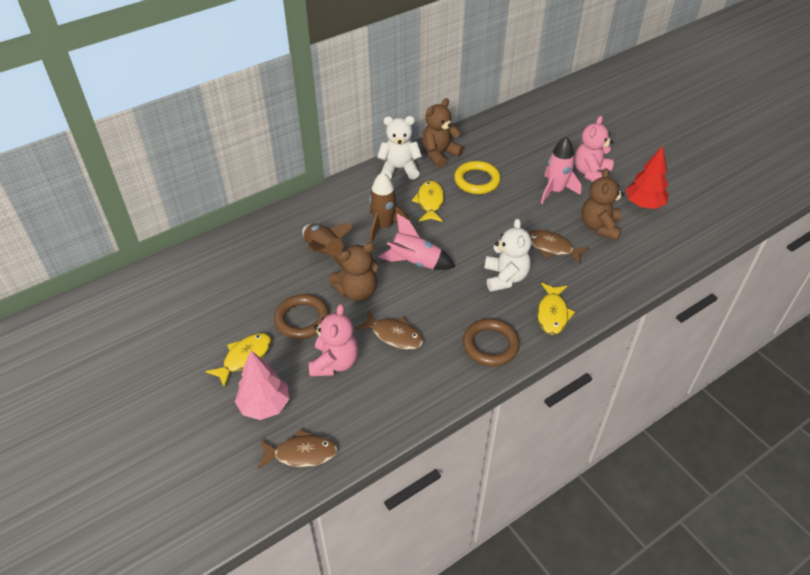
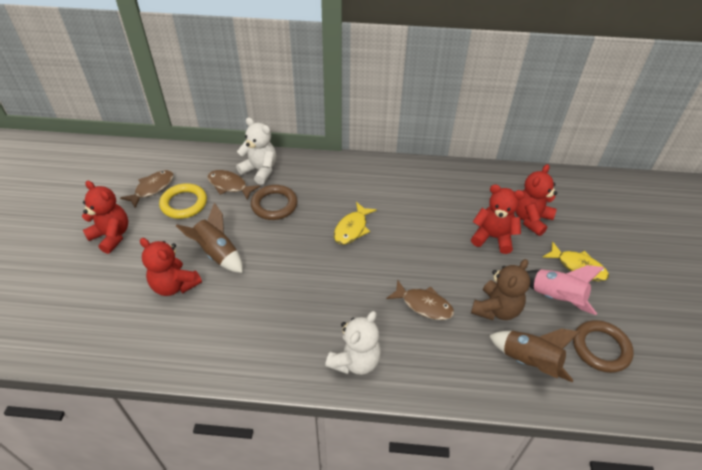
brown teddy bear: [329,243,378,301] [422,98,464,168] [581,168,624,240] = 3 -> [471,259,530,320] = 1
pink rocket: [378,214,455,270] [541,137,582,204] = 2 -> [527,265,604,315] = 1
pink teddy bear: [309,304,359,377] [574,116,614,182] = 2 -> none = 0
pink tree: [235,350,289,420] = 1 -> none = 0
red teddy bear: none = 0 -> [82,181,128,254] [140,238,202,296] [471,184,525,254] [516,164,557,236] = 4
red tree: [625,146,669,209] = 1 -> none = 0
yellow fish: [205,333,271,388] [412,180,444,222] [537,282,575,335] = 3 -> [334,202,377,245] [543,241,609,281] = 2

